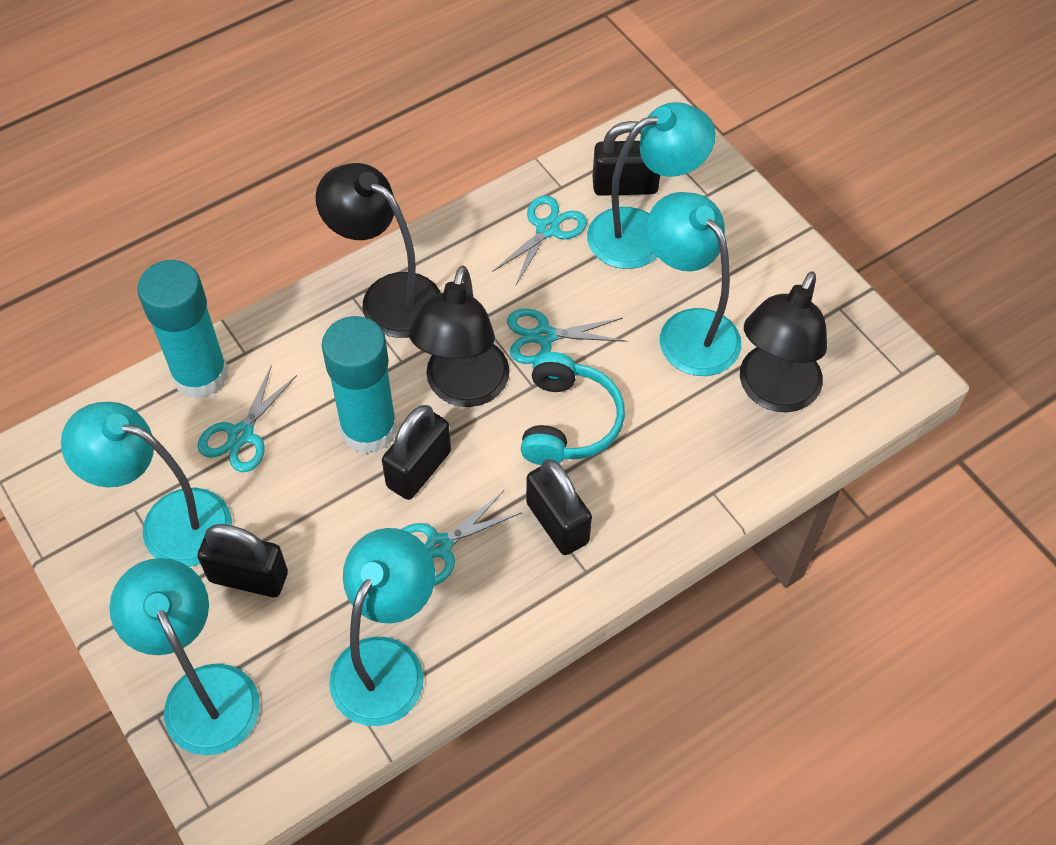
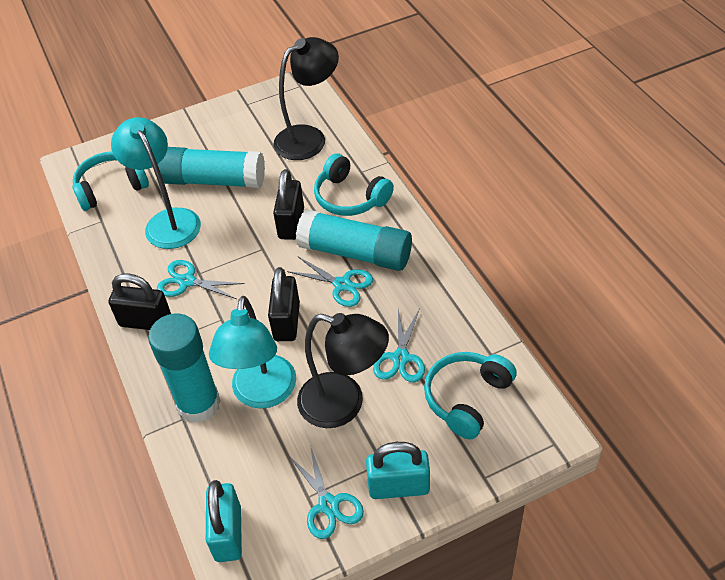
black lamp: [315,163,441,338] [409,266,510,407] [740,271,827,413] = 3 -> [274,37,339,160] [297,313,389,428] = 2
black padlock: [198,524,288,597] [382,405,451,500] [526,459,592,555] [592,121,660,196] = 4 -> [109,273,171,330] [268,267,300,341] [273,169,304,240] = 3
turquoise glue stick: [137,260,228,399] [322,316,397,454] = 2 -> [148,313,221,423] [157,147,265,188] [296,210,412,271] = 3
turquoise headphones: [521,352,625,465] = 1 -> [73,151,149,211] [314,153,394,216] [424,352,517,439] = 3
turquoise lamp: [61,402,232,567] [109,558,260,756] [329,528,435,726] [587,102,716,269] [647,192,741,376] = 5 -> [111,117,201,249] [209,296,296,409] = 2
turquoise padlock: none = 0 -> [206,480,242,562] [366,442,430,499] = 2

